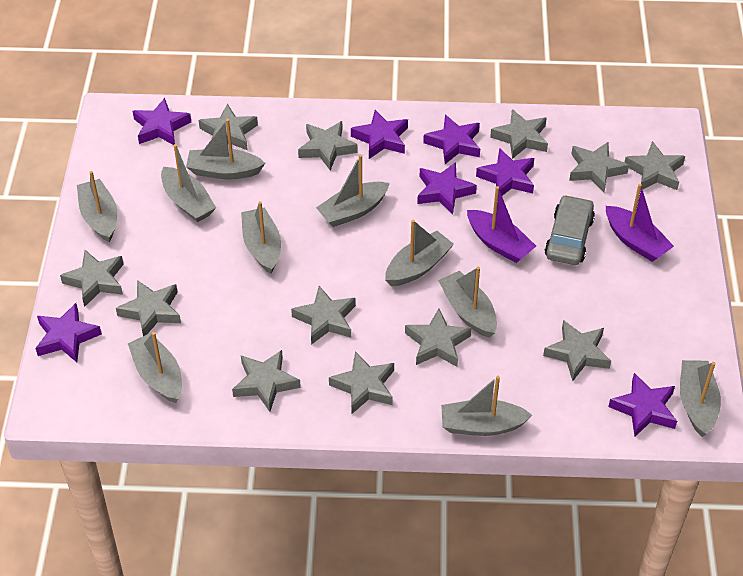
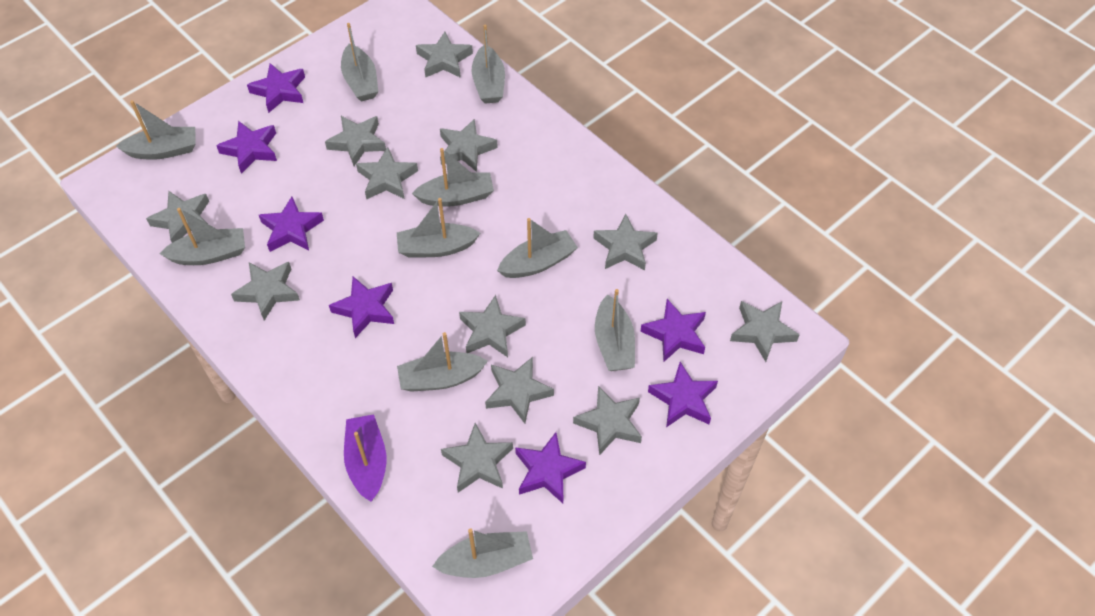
grey car: [544,195,595,265] = 1 -> none = 0
purple boat: [467,186,536,263] [606,184,674,262] = 2 -> [344,414,386,502] = 1

